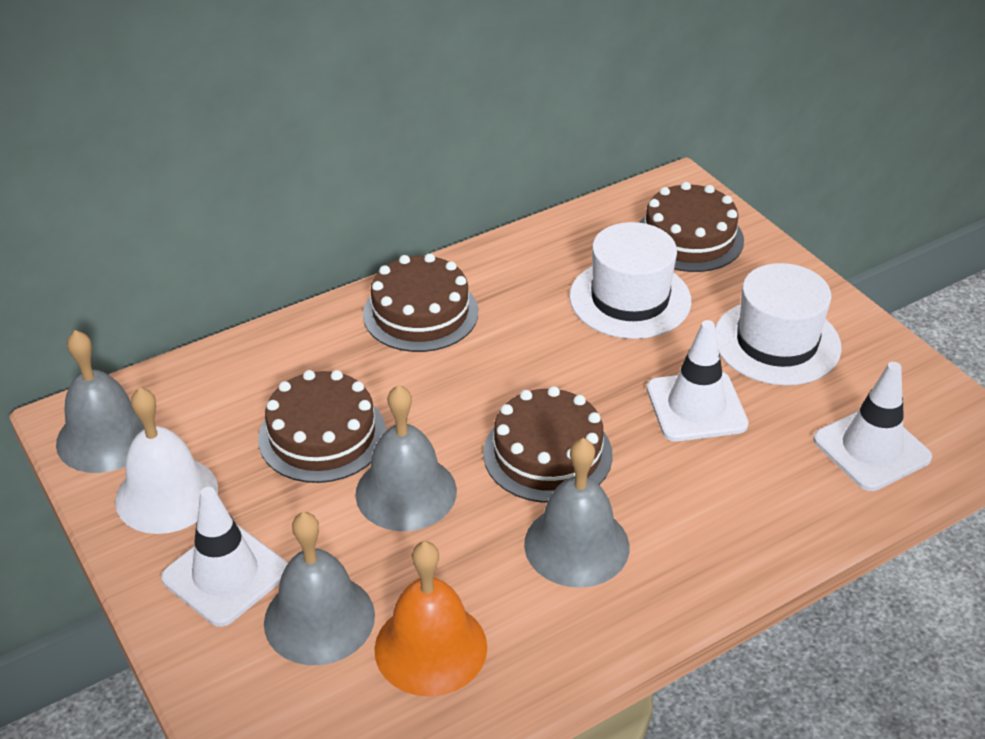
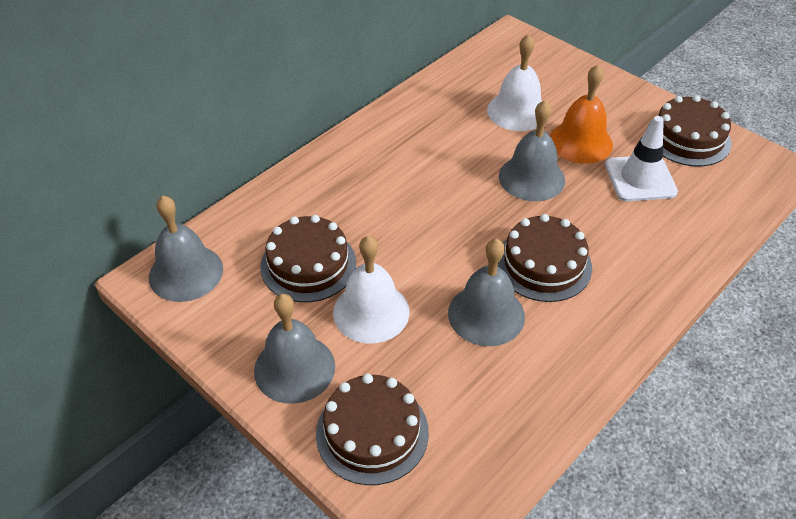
white bell: [115,388,218,534] = 1 -> [333,236,410,344] [487,34,542,131] = 2
white hat: [569,222,691,339] [715,263,842,385] = 2 -> none = 0
white traffic cone: [161,487,288,627] [647,320,749,441] [813,362,932,491] = 3 -> [605,116,678,202] = 1

